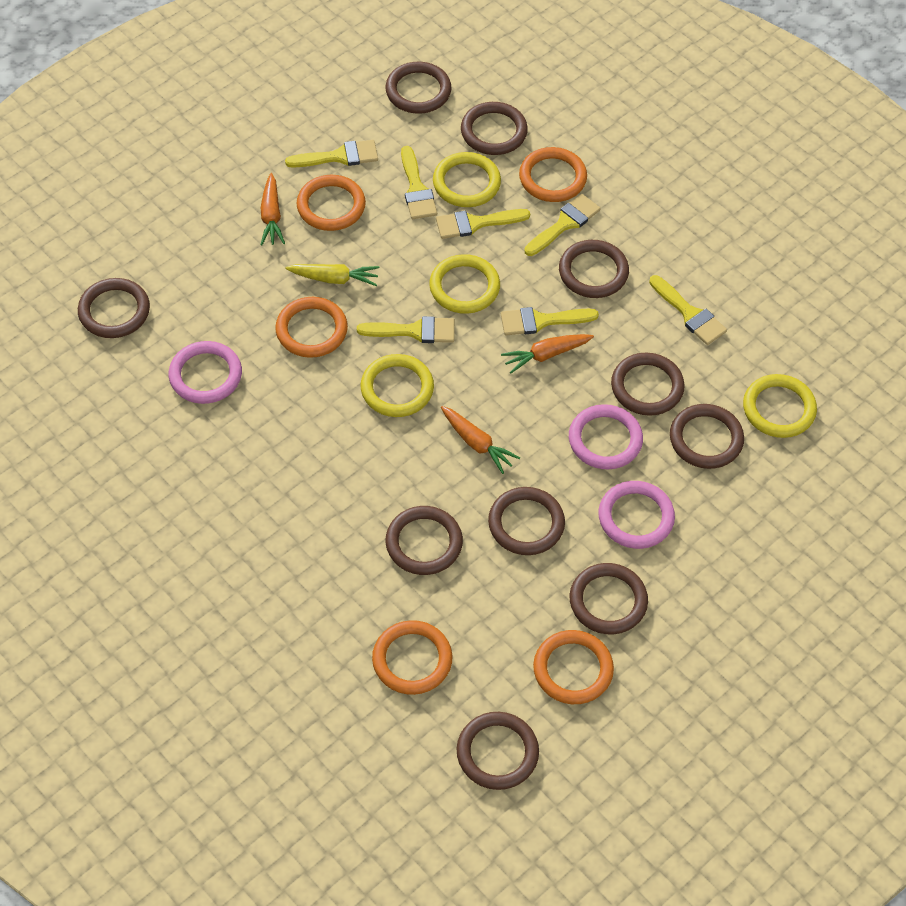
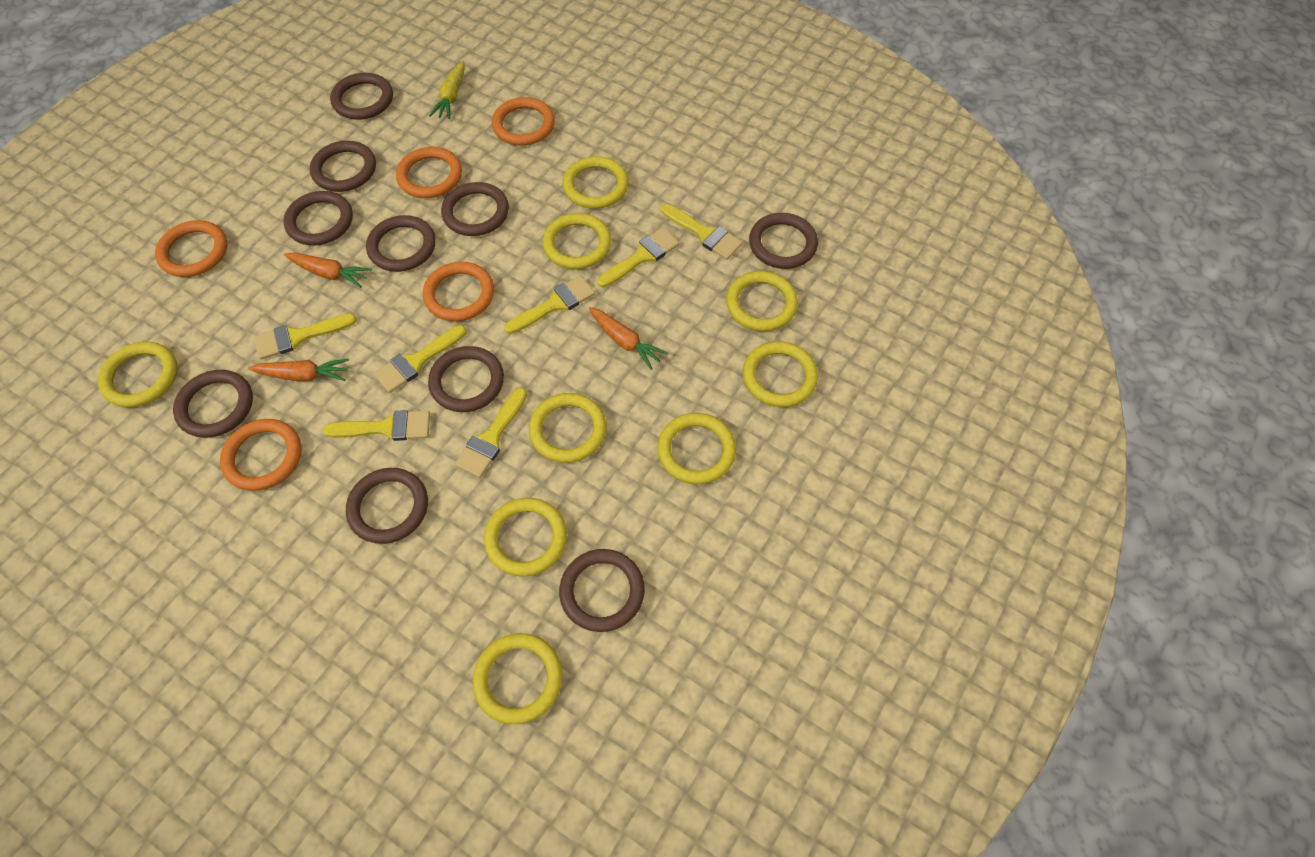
pink ring: [168,341,242,404] [569,404,643,469] [598,481,675,549] = 3 -> none = 0
yellow ring: [361,354,434,417] [429,254,500,314] [433,152,501,207] [743,374,817,438] = 4 -> [98,342,178,407] [472,633,563,724] [484,498,567,576] [529,393,606,463] [543,213,611,269] [563,156,629,209] [657,413,736,484] [726,271,798,331] [743,341,818,407] = 9

